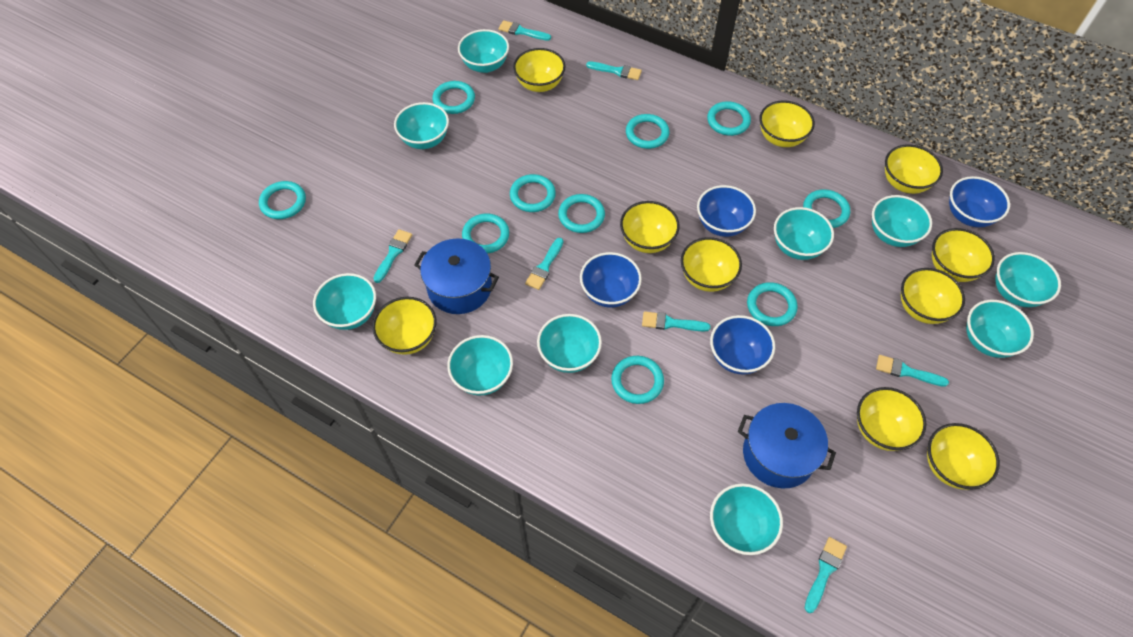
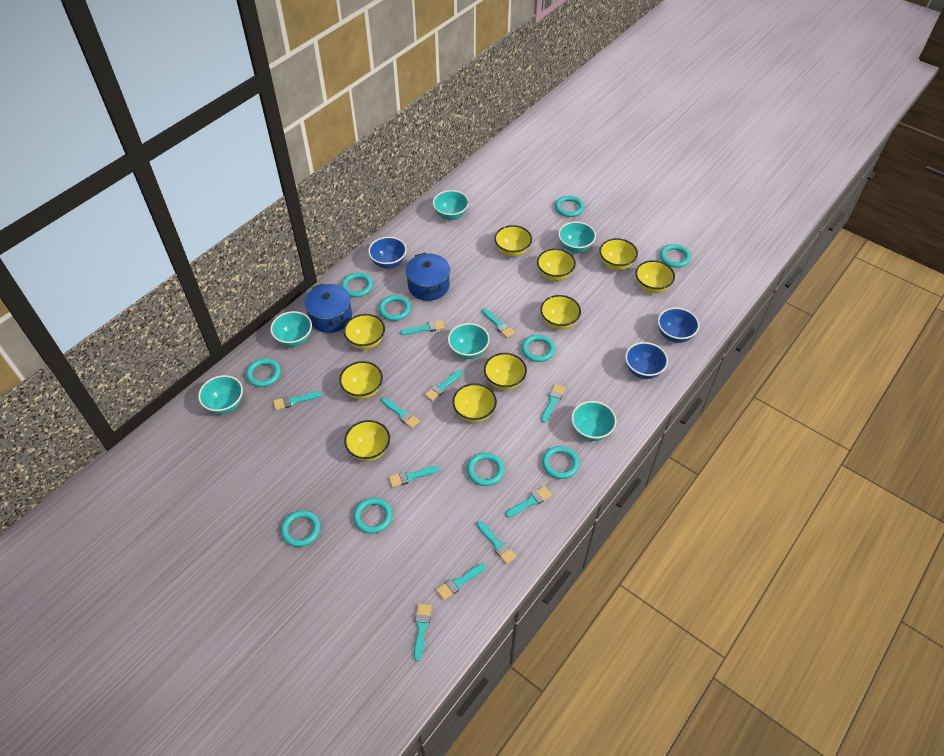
blue bowl: [580,252,642,308] [697,185,756,237] [710,315,775,375] [949,176,1010,227] = 4 -> [368,237,407,269] [625,342,668,379] [658,307,699,343] = 3
turquoise bowl: [313,273,376,330] [394,102,449,149] [447,335,513,396] [458,29,509,73] [537,314,602,373] [710,483,783,555] [774,207,834,260] [872,195,932,247] [966,300,1034,358] [995,252,1061,307] = 10 -> [198,375,243,414] [270,311,312,347] [433,190,469,220] [448,323,490,359] [558,222,596,253] [571,401,617,441] = 6
turquoise brush: [373,229,412,283] [498,20,551,41] [525,238,563,290] [586,61,642,80] [642,311,711,331] [805,537,847,613] [876,355,949,387] = 7 -> [273,391,321,410] [381,397,420,428] [389,466,439,487] [400,320,445,335] [414,604,432,661] [425,370,462,401] [436,563,485,600] [477,521,517,564] [482,308,515,338] [505,486,552,518] [541,384,565,423] = 11

